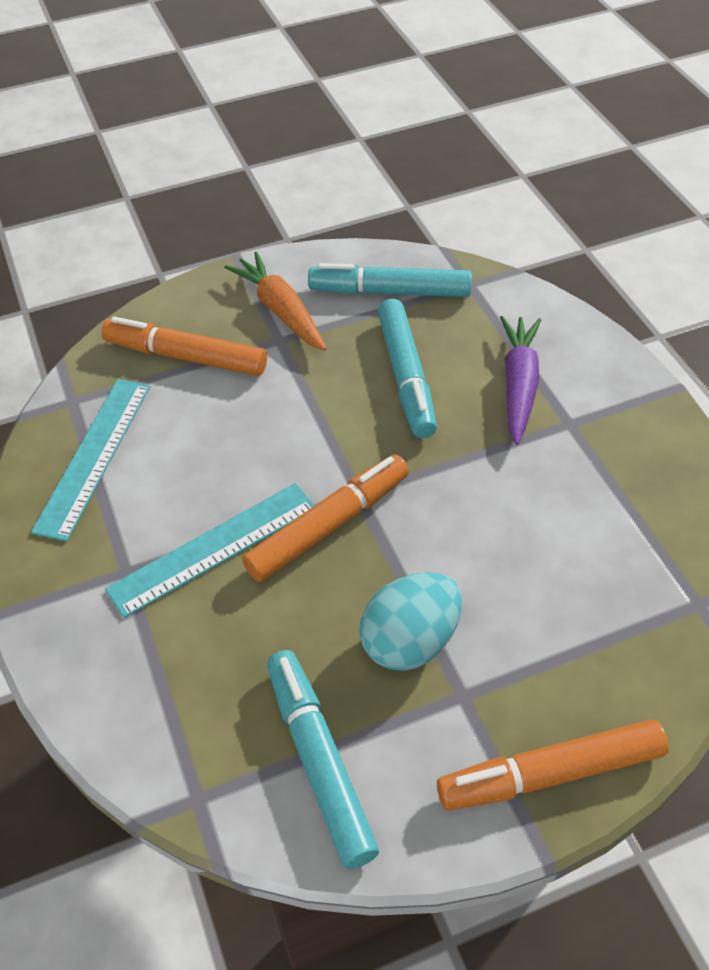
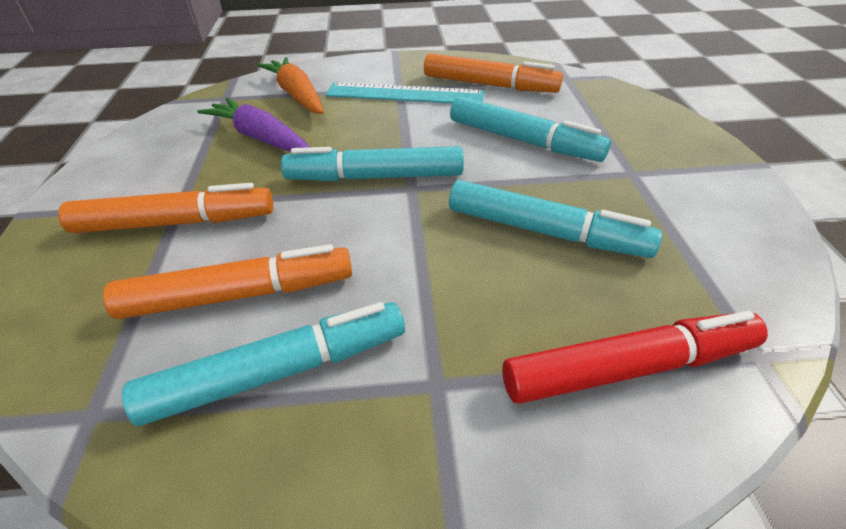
red marker: none = 0 -> [502,311,768,404] = 1
turquoise egg: [359,572,462,671] = 1 -> none = 0
turquoise marker: [267,650,379,869] [308,263,472,297] [377,299,437,438] = 3 -> [122,302,405,426] [281,146,464,181] [449,180,662,258] [450,96,611,162] = 4
turquoise ruler: [31,379,150,541] [105,483,315,618] = 2 -> [326,82,484,103] = 1

